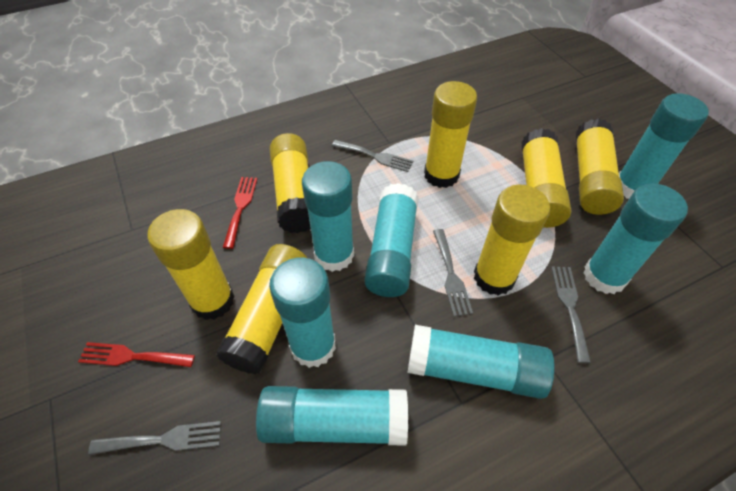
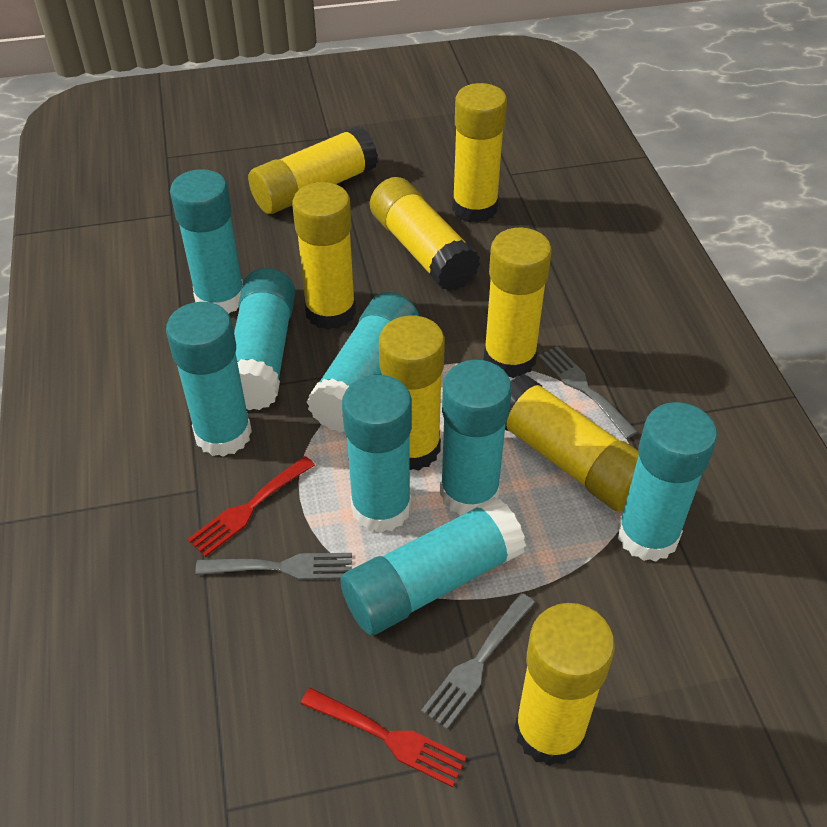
grey fork: [88,421,221,455] [332,140,413,172] [433,229,473,317] [551,267,591,363] = 4 -> [195,553,352,580] [421,593,535,729] [538,346,638,439] = 3
turquoise glue stick: [256,386,408,446] [269,257,336,368] [302,161,354,272] [364,183,419,297] [408,325,555,399] [583,183,688,294] [619,93,709,199] = 7 -> [166,302,252,457] [170,169,243,314] [234,268,295,410] [307,292,419,433] [340,497,526,635] [342,375,412,533] [440,360,512,516] [617,402,717,562] = 8
yellow glue stick: [147,209,235,320] [216,244,307,374] [270,133,311,233] [424,81,477,188] [474,185,550,296] [521,128,571,228] [576,119,624,215] = 7 -> [248,126,378,214] [292,182,356,330] [370,177,480,291] [379,315,445,471] [452,83,507,223] [484,228,552,378] [505,374,639,512] [514,603,615,766] = 8

